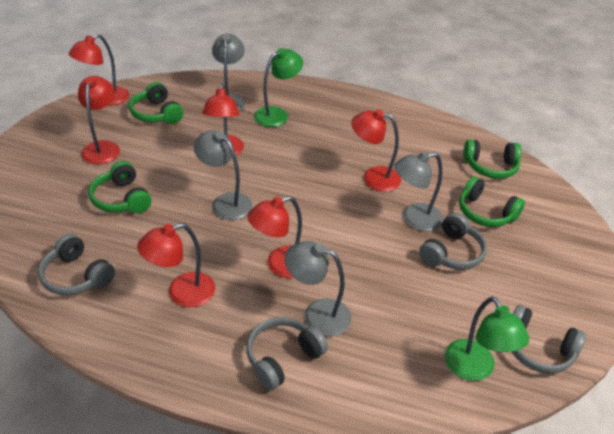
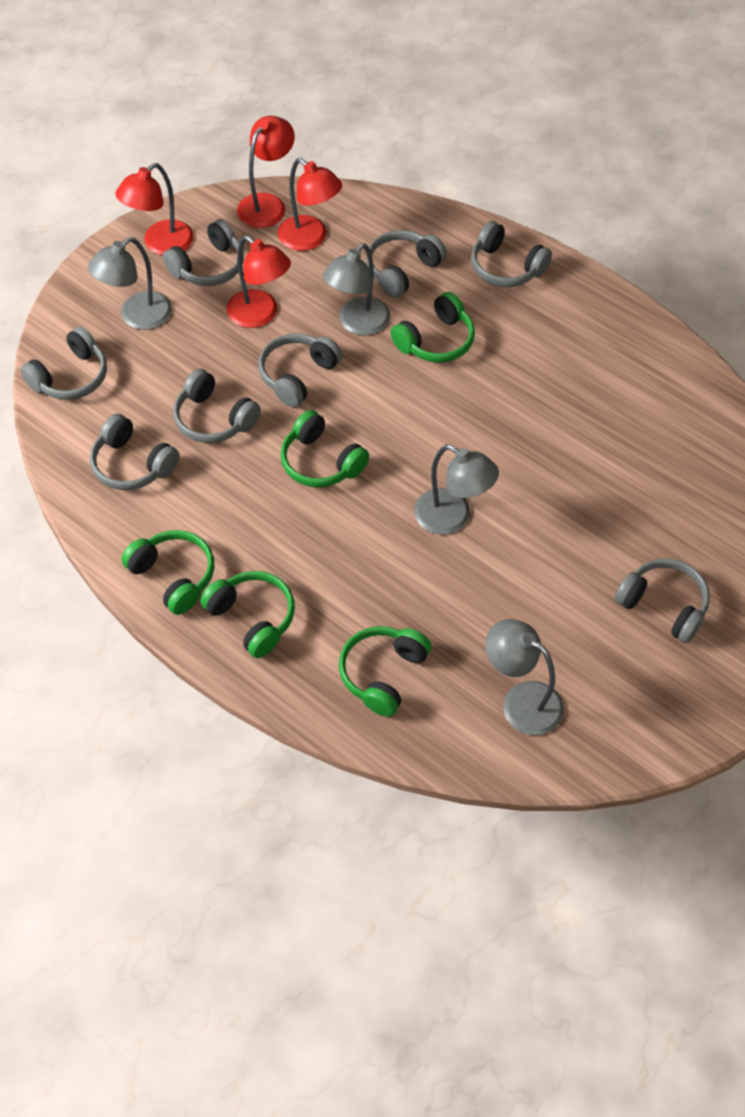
green headphones: [88,161,151,213] [129,82,183,124] [459,176,525,227] [463,139,522,179] = 4 -> [121,530,215,615] [200,571,295,658] [280,410,370,487] [339,626,432,717] [391,292,475,363] = 5
green lamp: [254,48,303,127] [445,297,529,381] = 2 -> none = 0
grey headphones: [38,234,115,296] [246,317,328,391] [419,213,487,270] [512,305,586,374] = 4 -> [20,326,107,400] [90,414,180,490] [163,219,244,286] [173,369,261,443] [259,333,342,407] [366,230,447,298] [471,221,552,287] [615,559,710,643] = 8
red lamp: [69,34,129,106] [78,76,120,164] [137,223,215,307] [202,84,244,155] [247,196,302,278] [351,110,401,192] = 6 -> [115,163,194,255] [227,235,291,328] [237,116,295,228] [278,158,342,251] = 4

